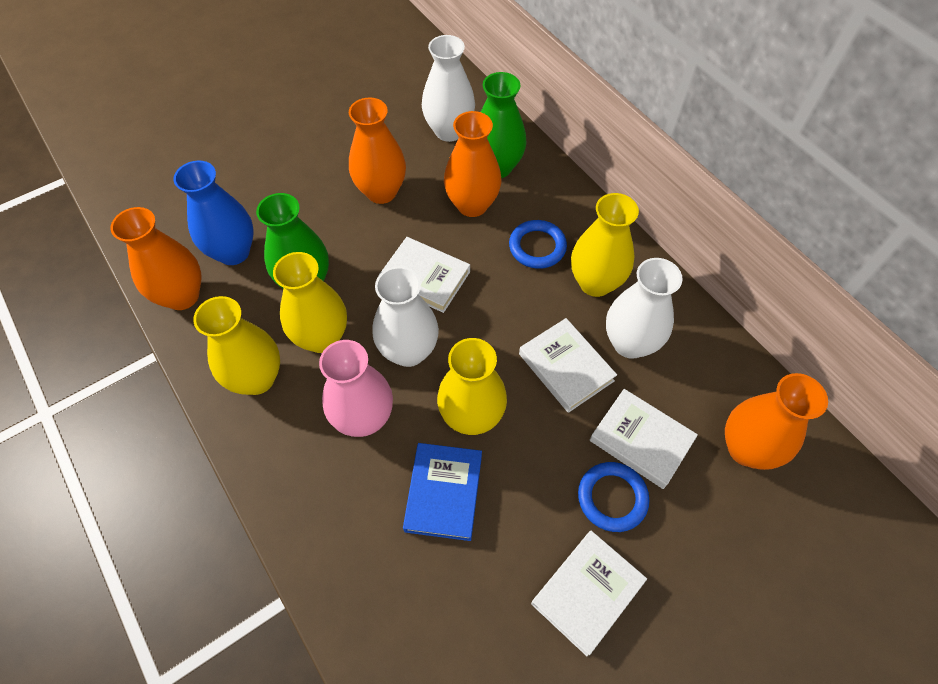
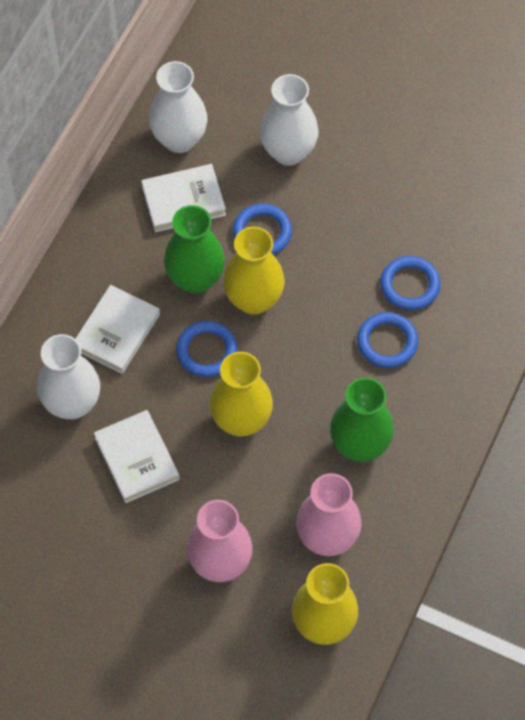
blue book: [403,443,482,541] = 1 -> none = 0
blue ring: [509,220,567,269] [578,462,650,532] = 2 -> [176,321,238,377] [233,203,292,255] [357,312,418,368] [380,256,441,310] = 4
blue vase: [174,161,254,265] = 1 -> none = 0
orange vase: [111,207,202,310] [349,98,406,204] [444,111,501,217] [725,373,828,470] = 4 -> none = 0
pink vase: [319,340,393,437] = 1 -> [187,500,253,582] [296,473,361,556] = 2
white book: [378,237,470,313] [519,318,617,413] [531,531,647,656] [590,389,698,489] = 4 -> [75,285,160,374] [94,410,180,503] [141,164,226,232] = 3
yellow vase: [193,296,280,395] [273,252,347,353] [437,338,507,435] [571,193,639,297] = 4 -> [210,352,273,436] [223,227,285,315] [292,563,358,645] = 3

